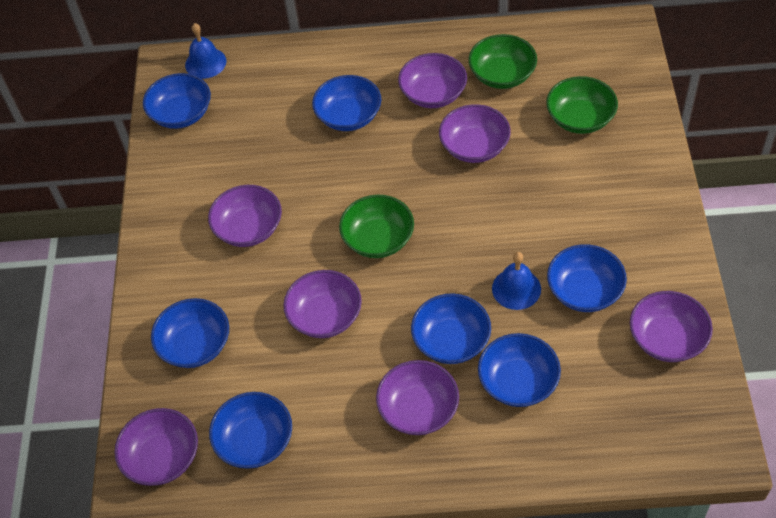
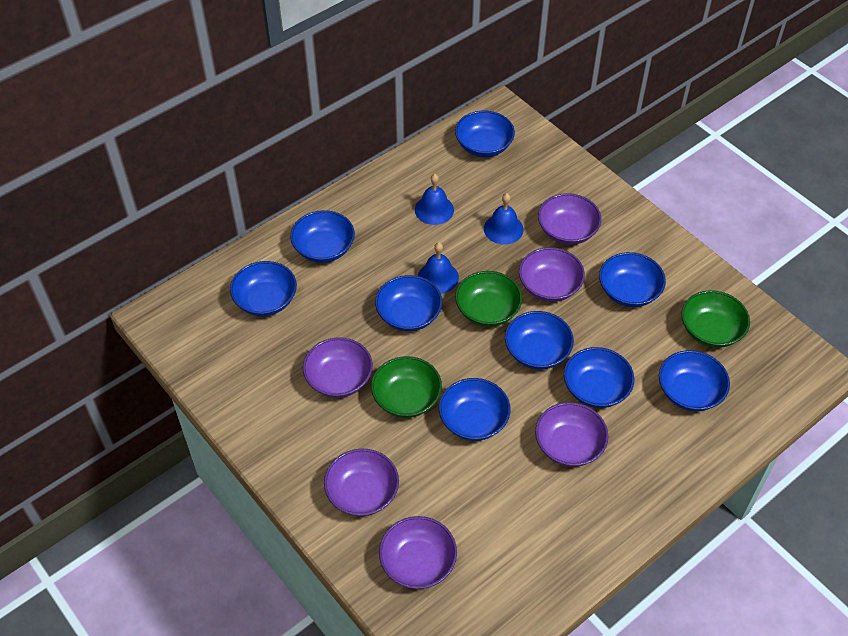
blue bell: [185,23,226,79] [492,252,541,310] = 2 -> [415,174,454,225] [418,242,459,294] [484,193,524,244] = 3
blue bowl: [143,73,211,129] [151,298,229,368] [209,392,292,469] [312,75,381,131] [411,293,491,364] [478,333,561,407] [547,244,627,312] = 7 -> [230,261,297,316] [290,210,355,263] [375,275,442,331] [439,378,511,441] [455,111,515,157] [505,311,574,369] [564,347,634,408] [599,252,666,307] [659,350,730,411] = 9
purple bowl: [114,408,198,486] [208,185,282,247] [283,270,362,338] [376,360,459,435] [398,53,467,108] [439,104,511,163] [630,291,713,362] = 7 -> [303,337,373,398] [324,448,399,516] [379,516,457,589] [519,247,585,302] [535,402,609,467] [538,193,602,245] = 6

